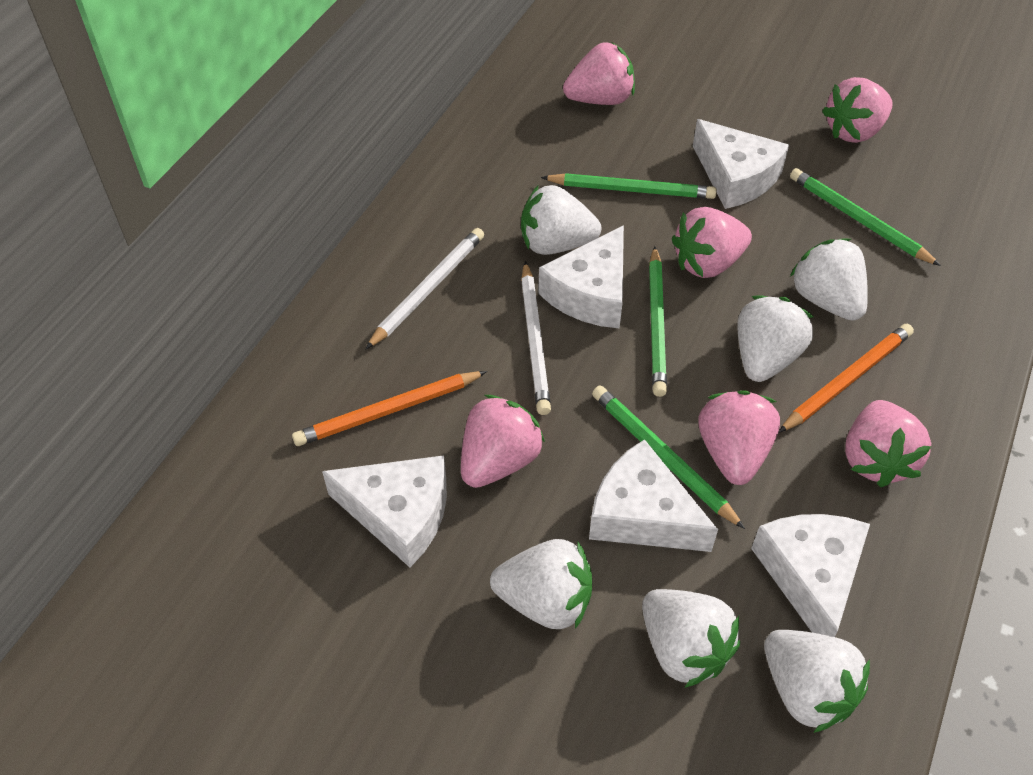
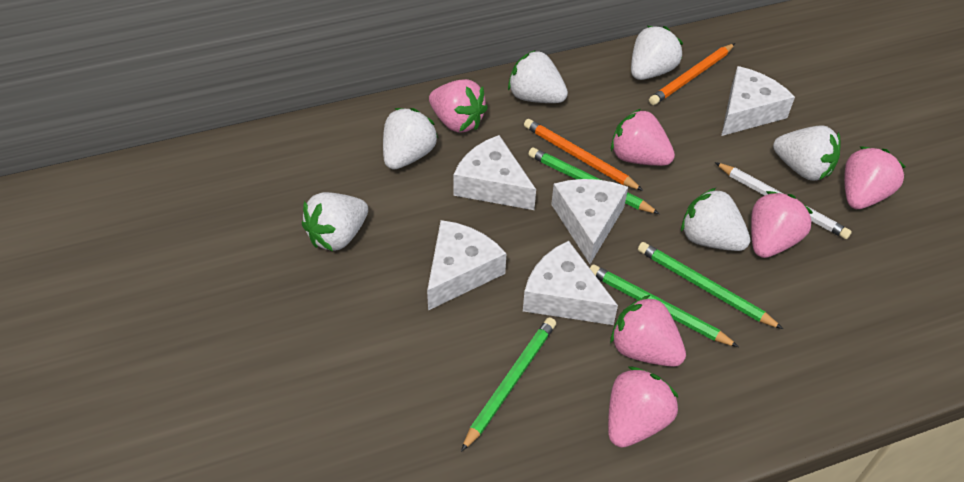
white pencil: [366,228,484,349] [521,261,551,415] = 2 -> [715,162,852,239] = 1

